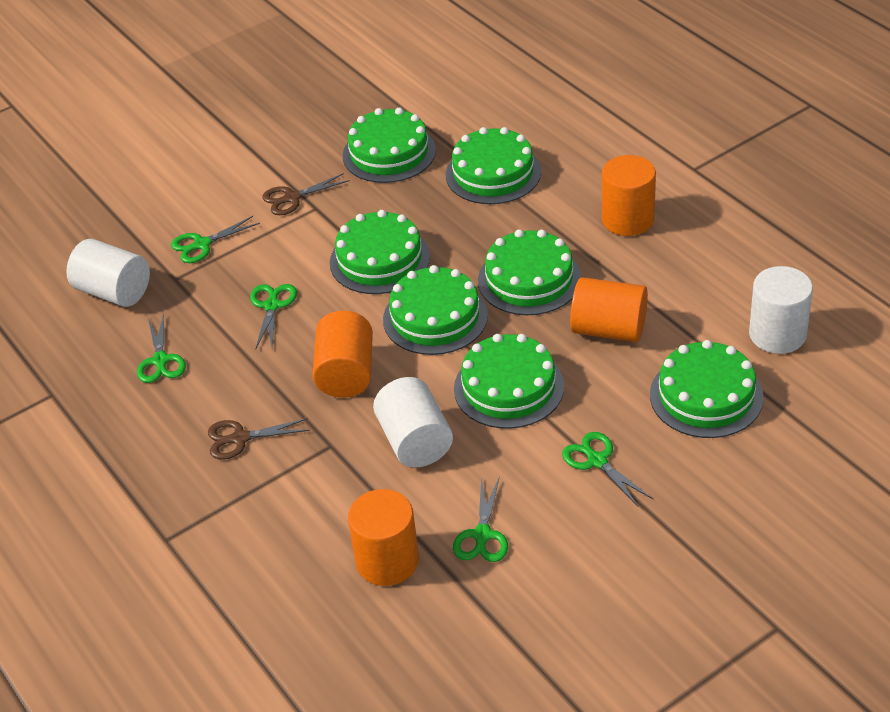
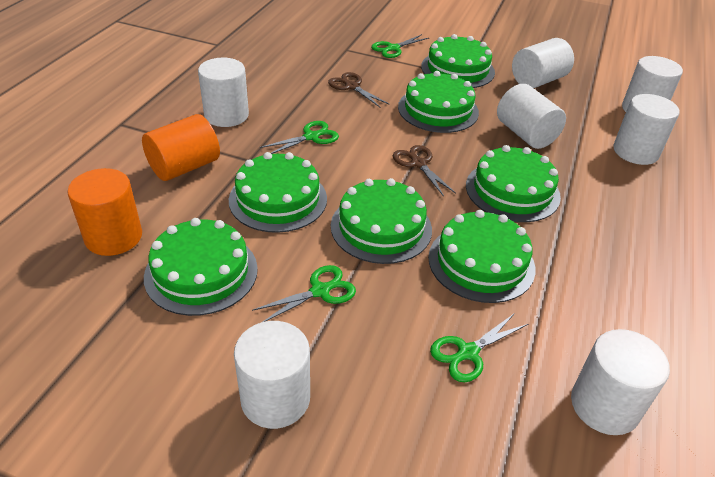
green scissors: [137,313,186,383] [171,216,260,263] [250,284,297,350] [453,477,508,562] [562,432,652,507] = 5 -> [252,265,356,322] [260,121,339,154] [371,34,429,58] [430,313,528,382] = 4
orange cylinder: [313,311,373,398] [348,489,419,586] [570,277,648,342] [602,155,656,236] = 4 -> [68,168,142,256] [142,114,220,181] = 2
white cylinder: [66,239,150,307] [373,377,453,467] [749,266,813,354] = 3 -> [198,58,249,127] [234,321,310,429] [497,84,566,149] [512,38,574,88] [571,329,670,435] [613,94,679,165] [622,56,683,112] = 7

